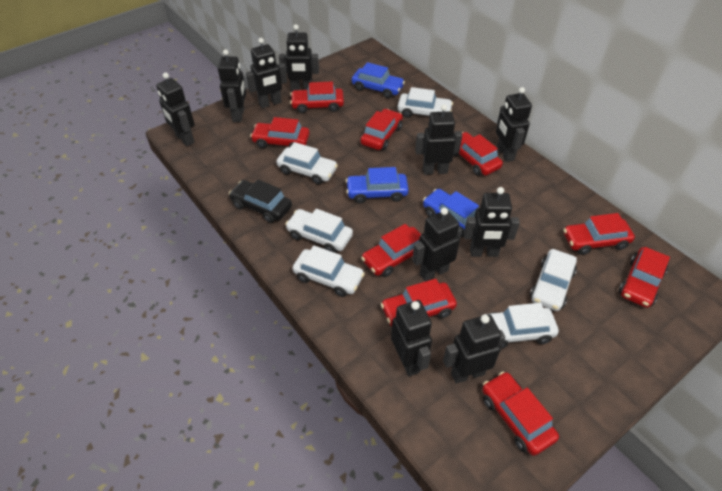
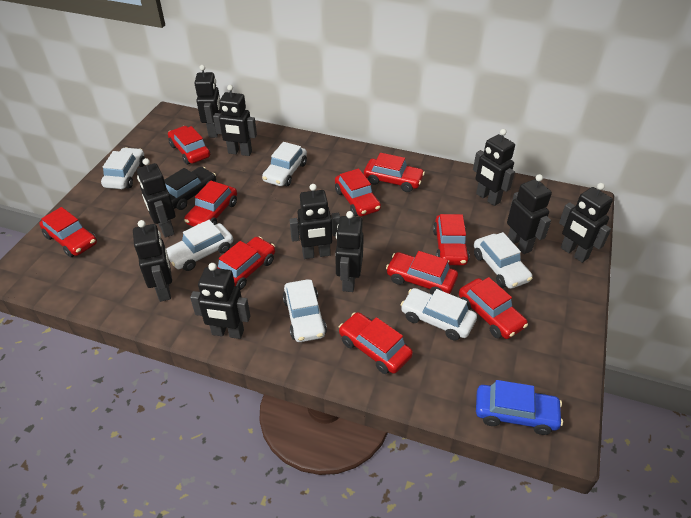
blue car: [346,167,409,204] [352,62,405,98] [423,189,479,238] = 3 -> [476,380,563,435] = 1
red car: [250,117,310,148] [290,81,344,113] [360,109,403,150] [361,224,421,277] [381,279,457,327] [453,132,503,176] [482,371,559,456] [563,213,635,255] [619,247,670,308] = 9 -> [39,207,97,257] [168,126,211,164] [184,181,237,227] [217,237,275,290] [335,169,381,217] [339,312,413,374] [364,153,425,192] [386,251,458,295] [433,214,470,265] [459,277,528,339] = 10

